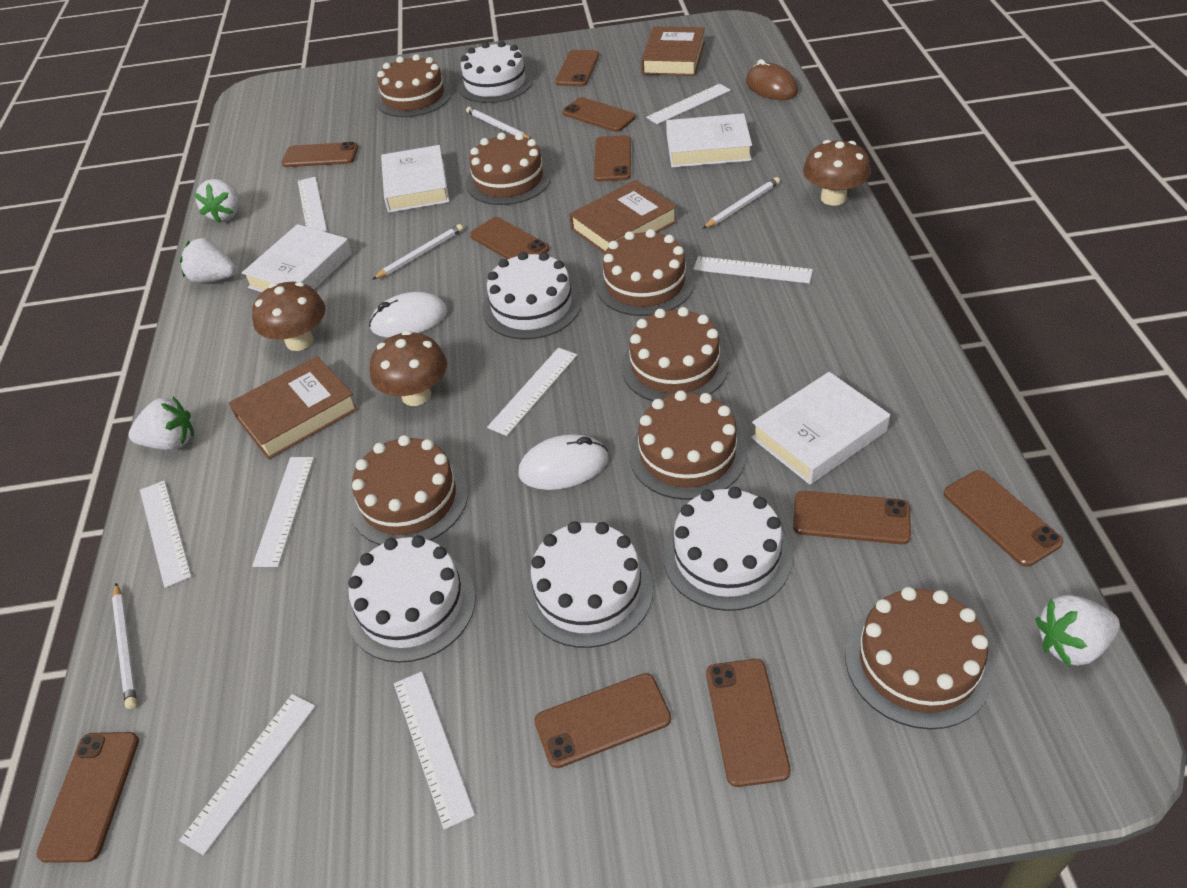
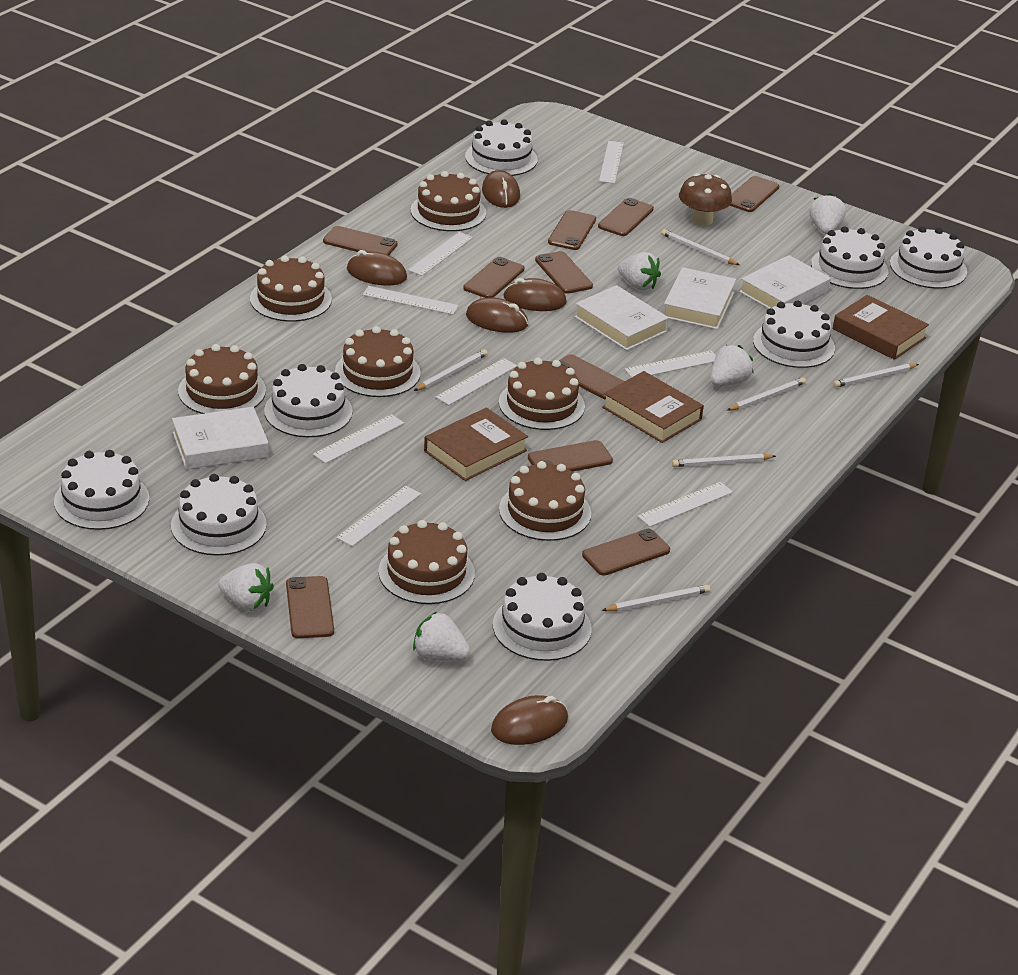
brown mouse: [746,59,798,100] = 1 -> [347,250,407,285] [466,297,528,333] [482,170,520,208] [491,695,568,745] [503,278,567,311] = 5
brown mushroom: [252,282,325,351] [370,331,447,406] [803,140,871,206] = 3 -> [679,173,732,226] = 1
white cake: [347,535,476,663] [458,41,533,103] [482,252,581,339] [524,521,653,648] [663,487,792,611] = 5 -> [54,450,149,530] [171,474,267,556] [264,364,353,437] [465,119,538,176] [493,573,592,661] [753,301,835,368] [811,226,888,289] [890,227,967,289] = 8
white mouse: [369,292,447,338] [519,434,608,490] = 2 -> none = 0
white pencil: [112,583,137,709] [372,224,463,280] [466,107,531,139] [703,177,780,229] = 4 -> [414,349,488,391] [602,585,710,611] [661,229,739,265] [672,454,776,467] [727,377,806,411] [833,364,919,387] = 6
white strawberry: [129,397,194,450] [180,238,236,283] [194,179,239,223] [1035,595,1120,666] = 4 -> [218,563,274,611] [413,612,470,661] [618,252,661,290] [711,345,753,386] [809,193,846,234] = 5

